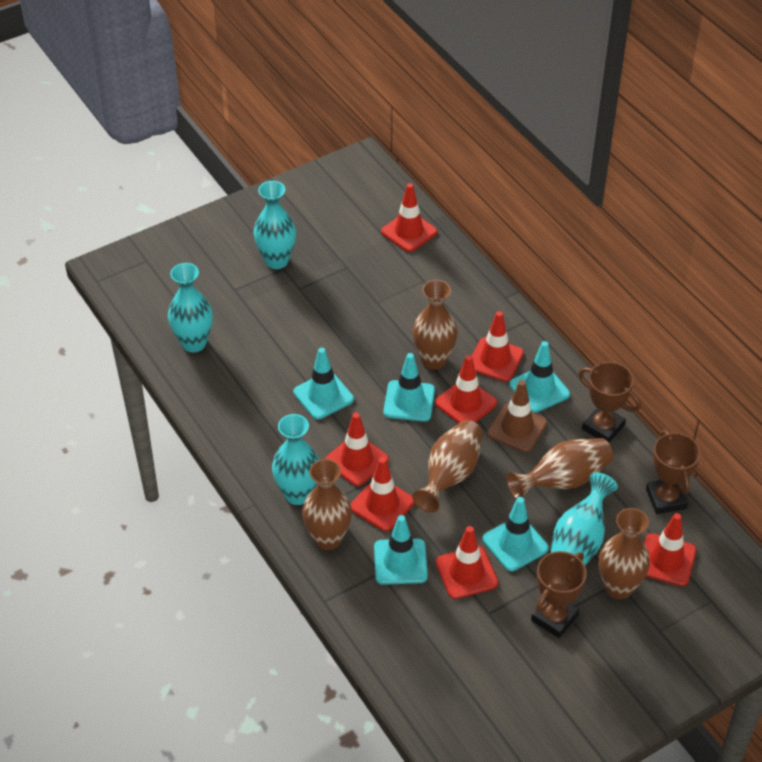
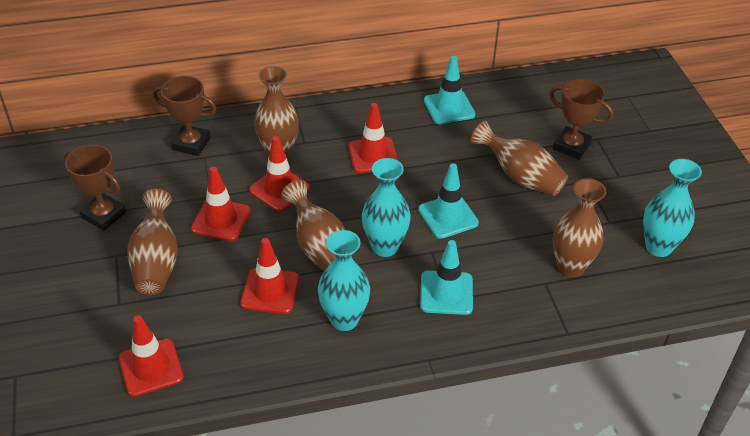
brown traffic cone: [487,380,547,452] = 1 -> none = 0
red traffic cone: [325,413,389,486] [350,457,415,531] [381,183,437,252] [435,355,497,423] [436,526,498,599] [472,311,524,382] [644,513,696,586] = 7 -> [119,315,184,397] [191,167,251,241] [240,238,300,314] [249,136,311,212] [349,103,398,173] = 5
turquoise traffic cone: [293,347,354,419] [374,515,428,585] [383,353,435,422] [483,497,549,571] [509,341,570,413] = 5 -> [418,163,479,239] [420,240,473,315] [424,56,475,124] = 3
turquoise vase: [168,263,213,352] [254,181,296,269] [272,414,319,505] [551,473,618,565] = 4 -> [318,230,370,331] [362,158,411,257] [643,159,702,257] = 3

